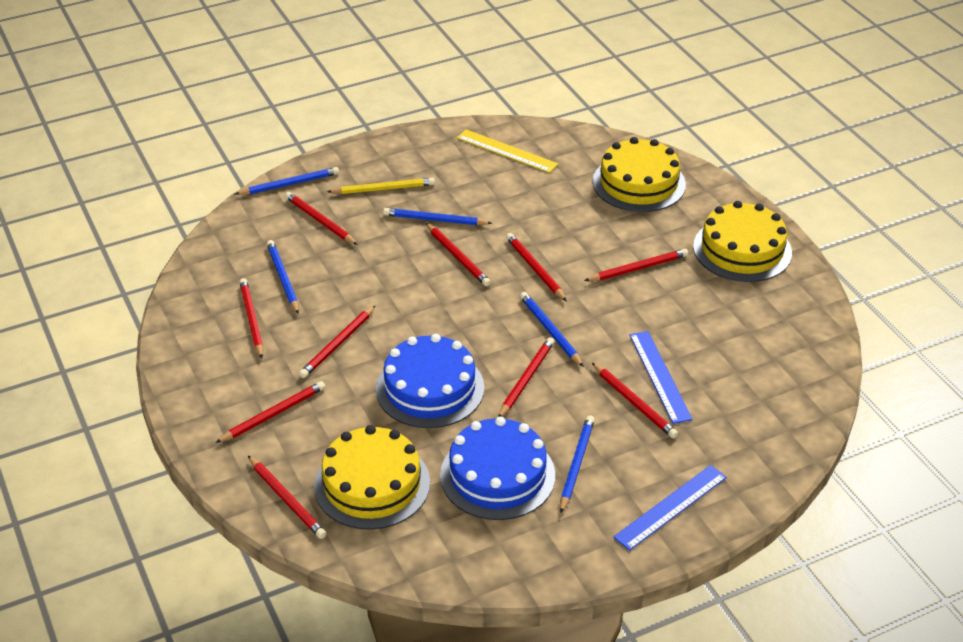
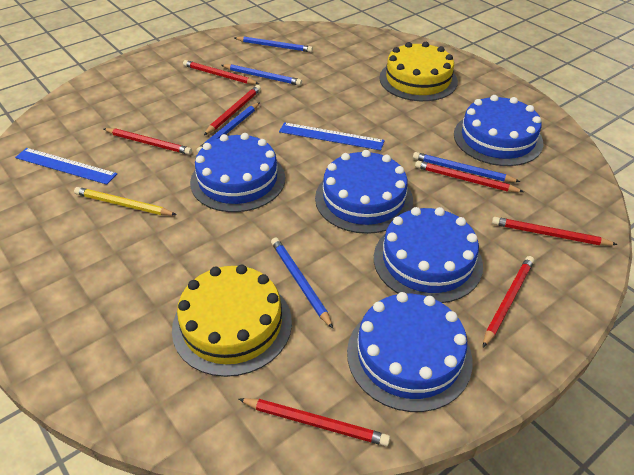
blue cake: [376,334,484,428] [440,417,555,520] = 2 -> [190,133,285,212] [315,150,413,234] [347,292,473,412] [374,207,483,303] [454,95,543,166] = 5
red pencil: [215,381,325,443] [239,278,263,359] [248,456,327,539] [285,192,358,245] [299,305,376,378] [426,223,491,287] [498,337,555,417] [506,233,567,301] [584,249,688,281] [592,363,678,439] = 10 -> [104,128,192,155] [183,60,259,84] [204,85,261,135] [239,398,390,446] [415,161,524,192] [483,256,534,347] [492,217,618,245] = 7
yellow cake: [314,425,430,530] [593,137,686,212] [693,201,792,282] = 3 -> [172,265,292,377] [379,42,458,101] = 2
yellow ruler: [457,129,558,173] = 1 -> none = 0

